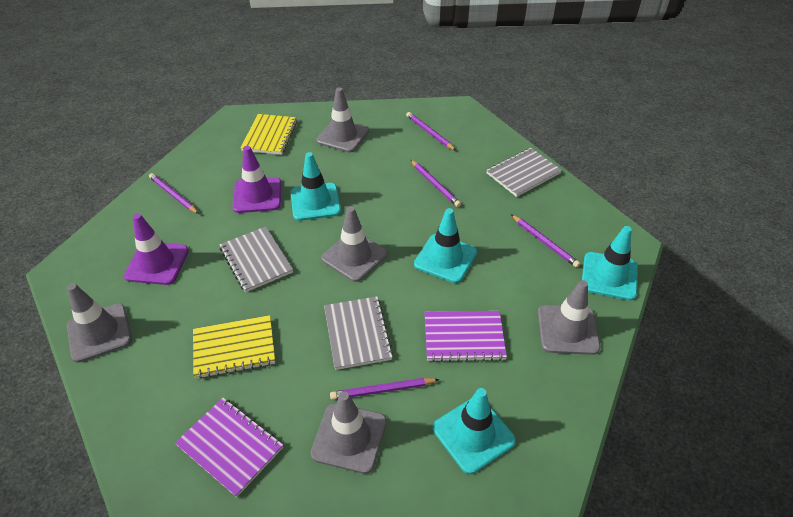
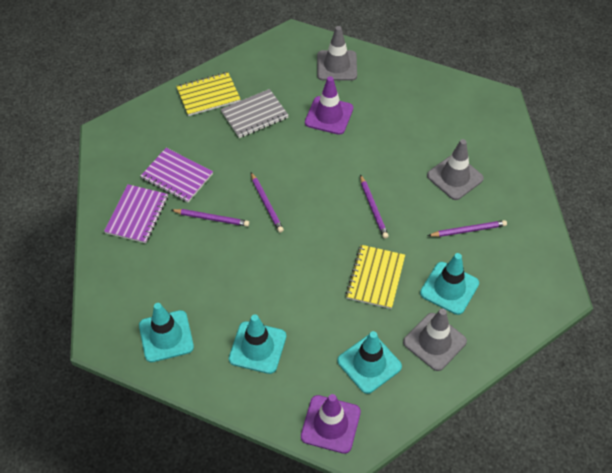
grey notebook: [219,226,293,292] [324,296,393,370] [486,148,562,197] = 3 -> [221,89,289,138] = 1
grey traffic cone: [67,283,132,363] [311,391,387,474] [316,87,369,153] [321,206,387,282] [538,280,600,355] = 5 -> [317,26,357,81] [403,308,467,371] [427,139,484,200] = 3
purple pencil: [149,173,199,214] [330,378,439,400] [406,112,456,151] [411,160,461,207] [511,215,580,268] = 5 -> [172,209,249,226] [251,172,284,233] [360,175,389,239] [428,220,507,237] = 4

